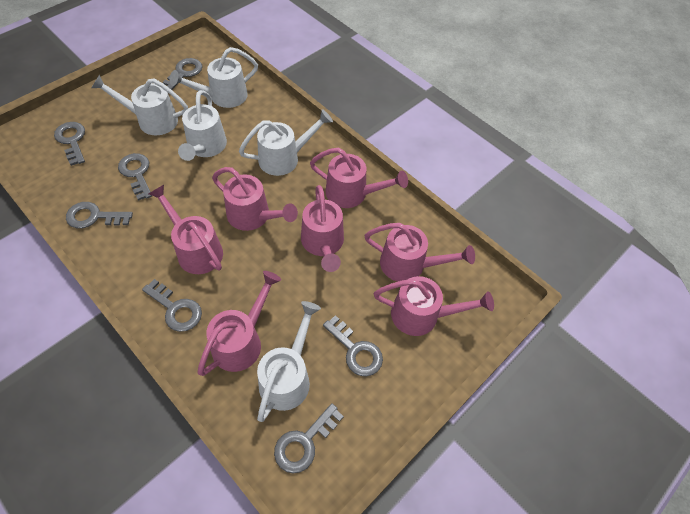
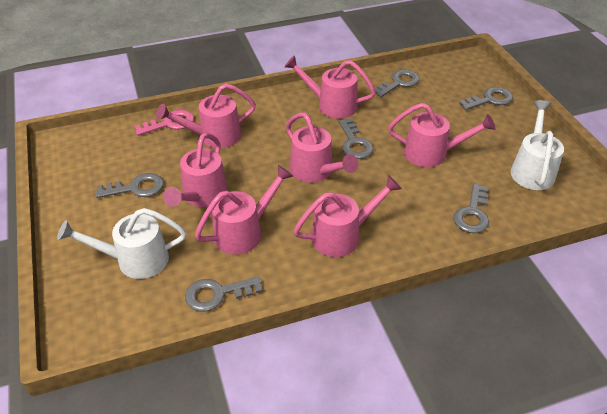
grey key: [54,122,85,166] [66,202,133,229] [118,153,152,201] [142,279,202,332] [163,58,203,90] [274,403,344,474] [323,315,383,376] = 7 -> [96,173,164,198] [185,276,263,312] [339,118,373,159] [375,70,419,97] [453,183,489,233] [459,87,513,110] = 6
pink key: none = 0 -> [135,110,194,136] = 1
white watering can: [91,75,188,136] [170,47,258,108] [178,90,227,161] [239,109,333,176] [257,301,321,422] = 5 -> [57,208,186,279] [511,100,564,190] = 2

